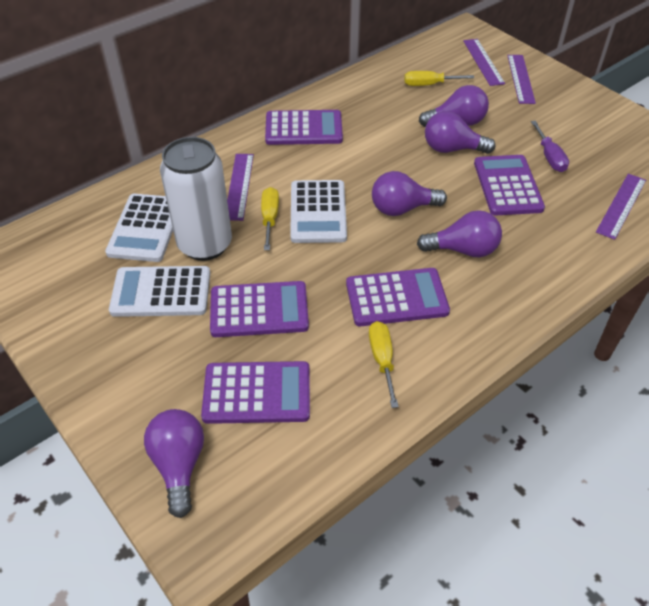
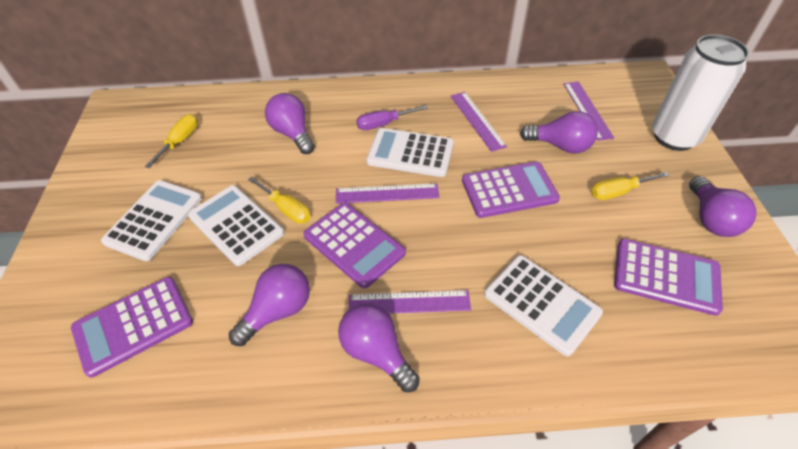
purple calculator: [201,361,310,424] [210,281,309,337] [265,110,343,145] [346,268,450,326] [474,155,545,215] = 5 -> [71,277,193,378] [304,203,406,289] [462,162,560,218] [614,239,723,316] = 4
white calculator: [105,194,173,262] [109,266,210,317] [290,180,347,243] = 3 -> [101,180,202,261] [188,185,284,266] [366,128,454,177] [484,255,603,356] = 4

